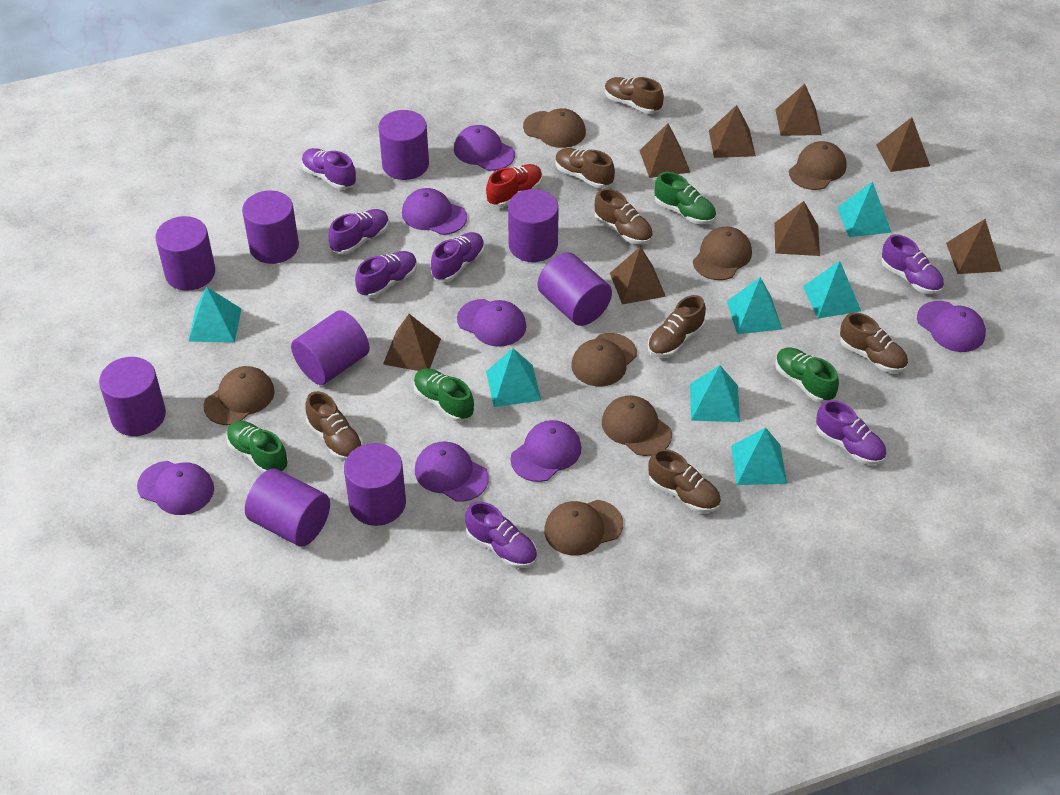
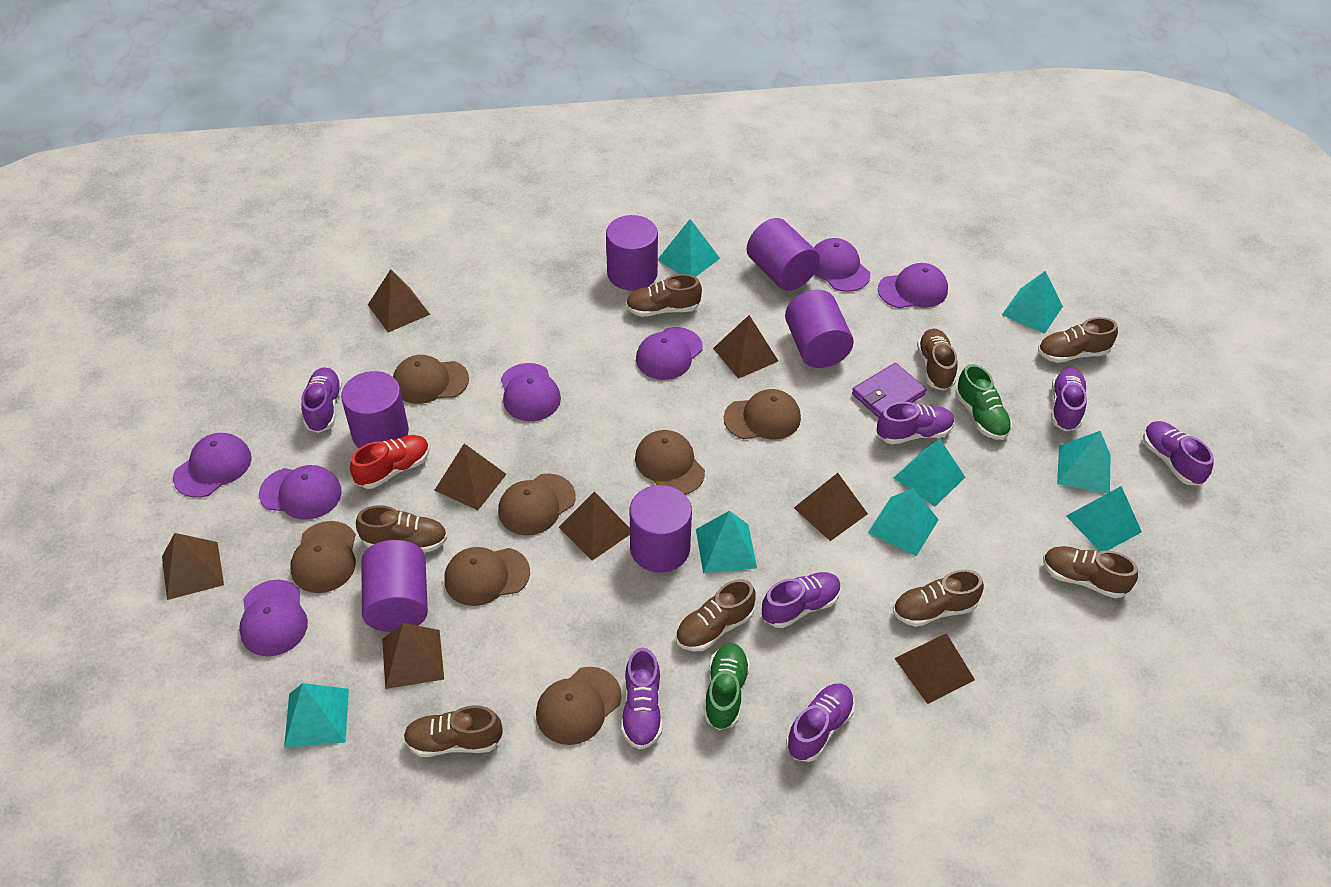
brown shoe: [306,391,363,460] [555,148,615,188] [595,188,653,244] [605,77,664,114] [648,295,706,357] [648,449,721,513] [840,312,908,373] = 7 -> [356,505,447,552] [403,705,502,757] [626,274,702,317] [675,579,756,651] [893,569,984,627] [917,329,958,391] [1038,317,1118,363] [1043,546,1138,599] = 8
green shoe: [226,421,288,473] [413,368,474,422] [654,172,716,224] [775,348,839,403] = 4 -> [704,643,750,730] [955,364,1012,440] = 2
purple cylinder: [99,357,166,436] [155,216,215,291] [242,191,299,264] [245,468,330,547] [291,310,370,385] [344,443,406,526] [378,110,429,180] [508,189,559,262] [538,252,612,326] = 9 -> [341,371,409,448] [362,540,428,632] [606,215,658,291] [630,485,692,573] [747,218,820,291] [785,290,854,368] = 6
purple wallet: none = 0 -> [852,363,926,418] = 1
turquoise pyramid: [188,287,241,342] [486,348,541,407] [690,365,740,422] [727,277,782,334] [731,427,787,485] [803,261,861,319] [837,181,891,237] = 7 -> [284,683,349,748] [658,219,720,277] [696,511,757,573] [868,488,939,556] [894,439,965,507] [1002,271,1063,334] [1057,431,1111,493] [1066,486,1142,551] = 8

